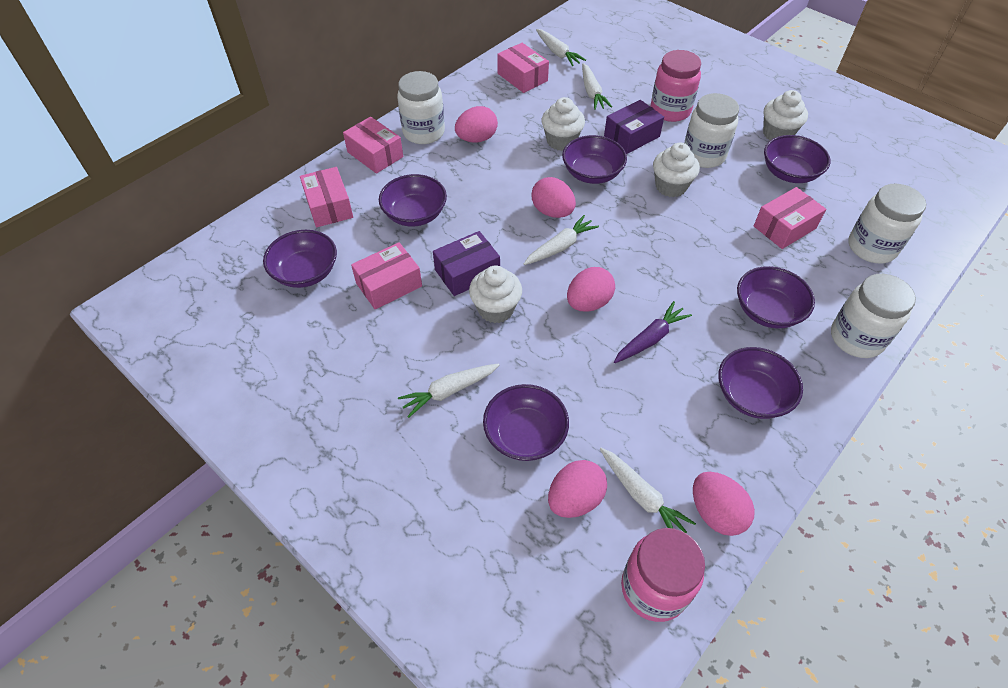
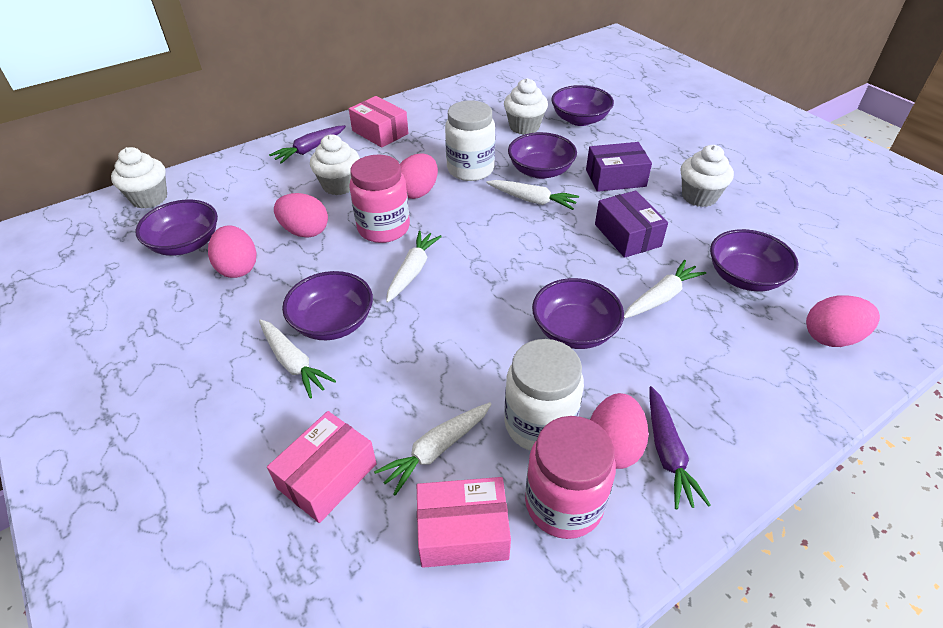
pink box: [300,167,353,227] [343,117,403,174] [351,242,422,309] [497,43,549,93] [754,187,826,249] = 5 -> [267,411,377,523] [349,96,408,148] [417,477,511,568] = 3
purple bowl: [263,230,337,288] [379,174,447,227] [483,384,569,461] [562,135,627,184] [718,347,803,419] [737,266,815,328] [764,135,830,183] = 7 -> [135,200,218,256] [282,271,373,340] [508,132,577,179] [532,278,624,349] [551,85,614,126] [710,229,798,291] = 6
purple carrot: [614,301,692,363] = 1 -> [269,125,346,164] [649,386,710,510] = 2
white jar: [397,71,445,144] [684,93,739,168] [831,274,916,358] [849,184,926,263] = 4 -> [445,100,495,181] [504,339,584,451] = 2

